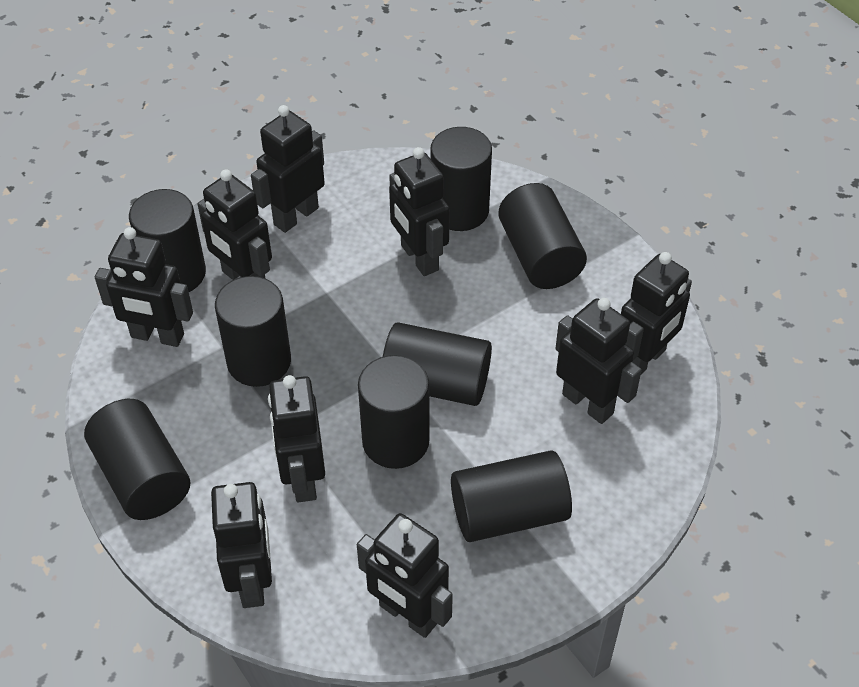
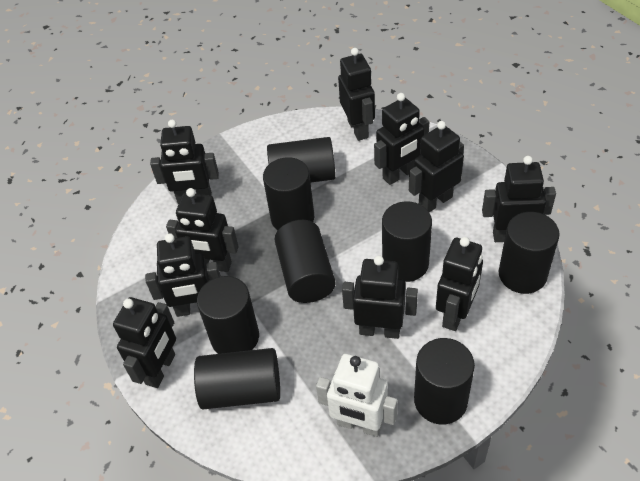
black robot: [95,227,193,347] [198,169,272,280] [211,482,272,608] [251,105,325,233] [268,375,325,503] [357,513,453,638] [389,147,450,276] [555,298,642,424] [621,252,692,374] = 9 -> [113,297,176,388] [145,233,221,317] [150,120,219,204] [166,188,239,272] [338,48,375,141] [342,256,418,339] [374,93,429,185] [409,121,464,212] [436,237,483,331] [482,156,556,242] = 10
white robot: none = 0 -> [316,354,397,437] = 1

